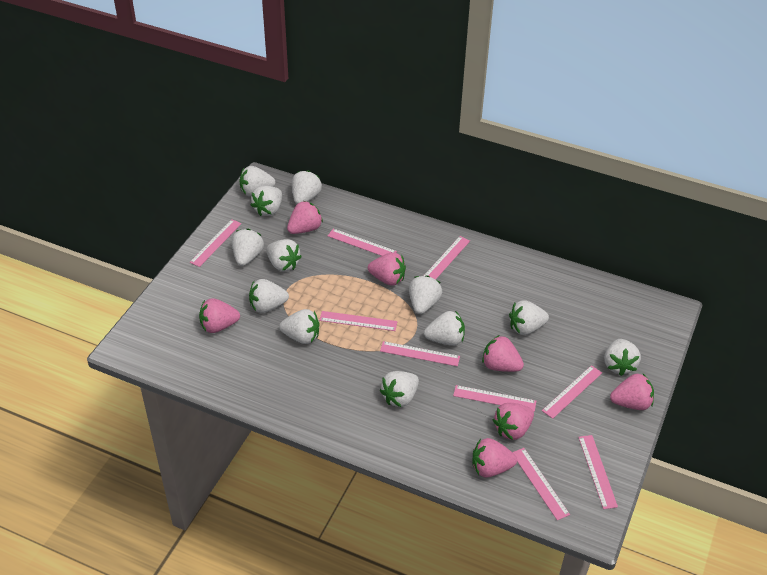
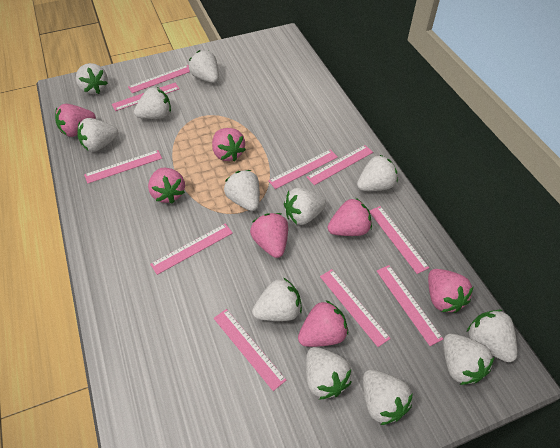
pink ruler: [190,219,241,267] [319,311,397,331] [328,229,397,256] [380,341,460,366] [424,236,470,280] [453,385,536,412] [513,448,570,520] [542,365,602,419] [578,435,618,509] = 9 -> [84,150,162,184] [112,83,180,111] [128,65,190,93] [150,224,233,275] [214,309,286,391] [268,150,338,189] [307,145,373,185] [320,269,391,347] [369,206,429,274] [377,265,443,346] = 10

